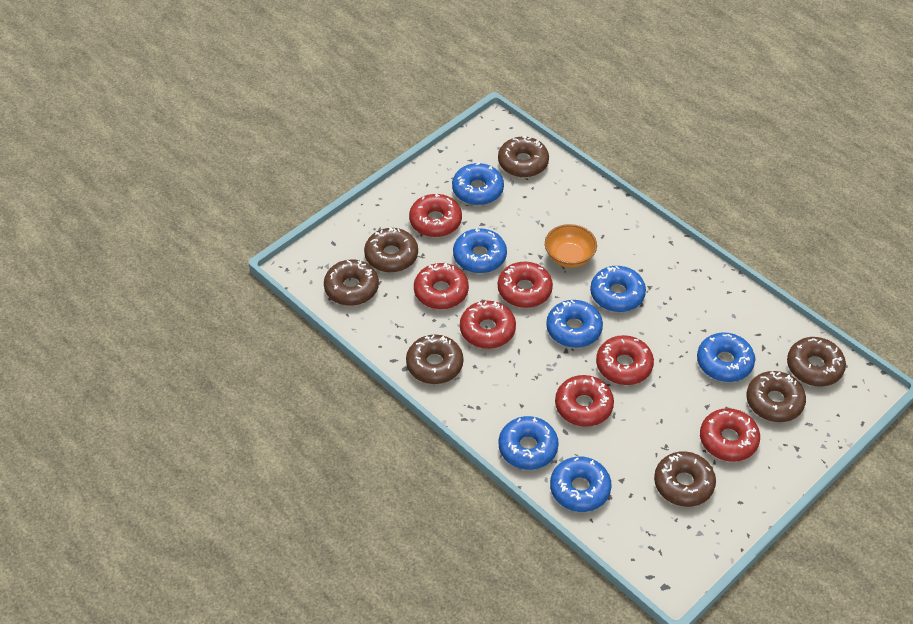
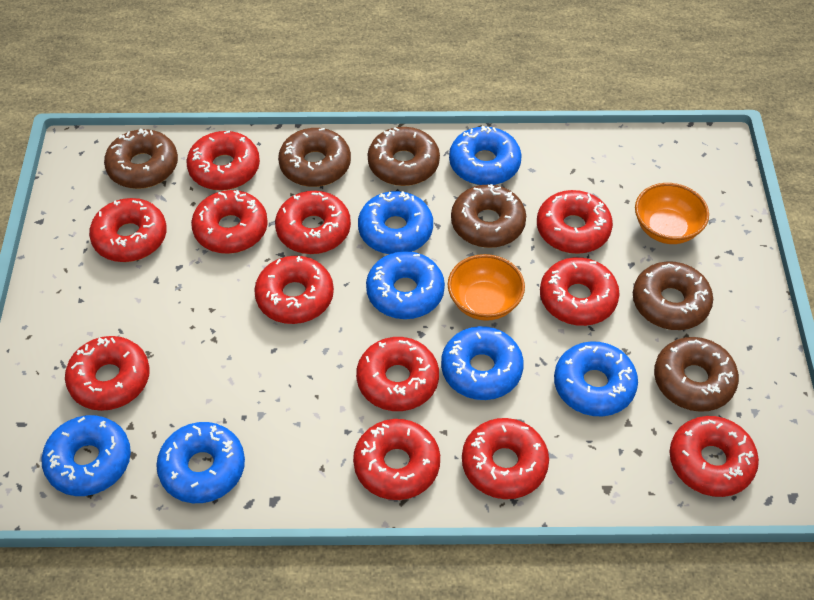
brown donut: [324,260,379,306] [364,227,418,273] [406,334,463,384] [498,136,549,178] [654,451,716,507] [746,371,806,422] [787,337,846,386] = 7 -> [104,128,178,189] [278,128,351,187] [368,127,440,186] [451,184,526,248] [633,261,713,330] [654,337,739,412] = 6
orange bowl: [545,224,597,268] = 1 -> [448,254,525,321] [635,183,709,244] = 2
red donut: [409,193,462,237] [414,263,469,309] [460,301,516,349] [498,262,553,308] [555,375,614,427] [596,335,654,385] [700,408,760,462] = 7 -> [65,336,150,411] [89,198,167,262] [187,130,260,191] [191,190,268,254] [254,256,334,324] [275,191,351,254] [353,419,440,500] [356,337,439,411] [462,418,549,499] [537,190,613,254] [540,257,620,326] [670,416,759,497] = 12

